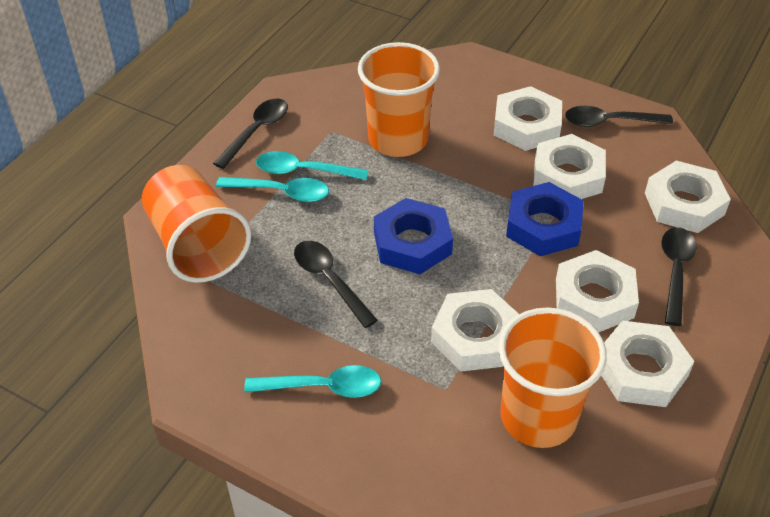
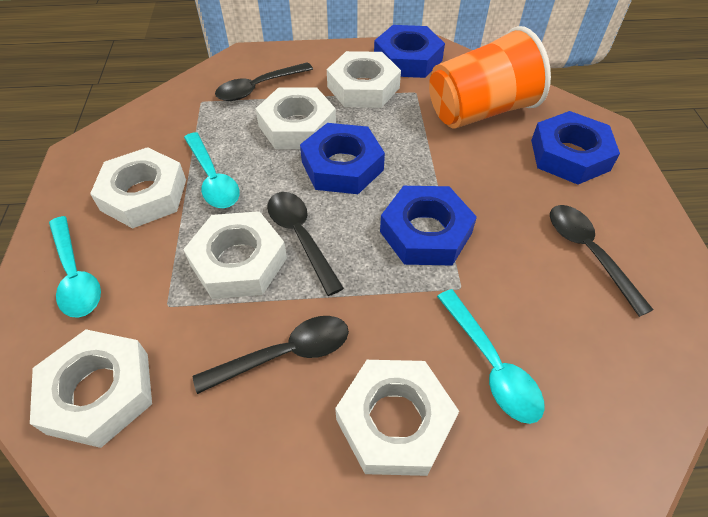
blue nut: [374,198,453,274] [506,182,584,256] = 2 -> [300,123,385,194] [374,25,445,78] [380,186,477,266] [531,111,620,184] = 4
orange cup: [142,165,251,283] [358,42,440,157] [498,307,607,448] = 3 -> [429,26,551,128] = 1

